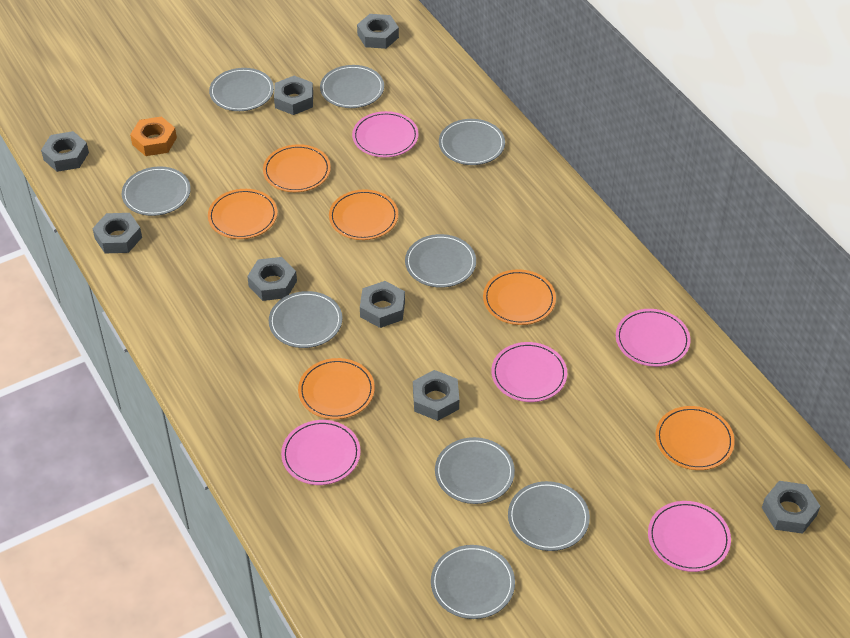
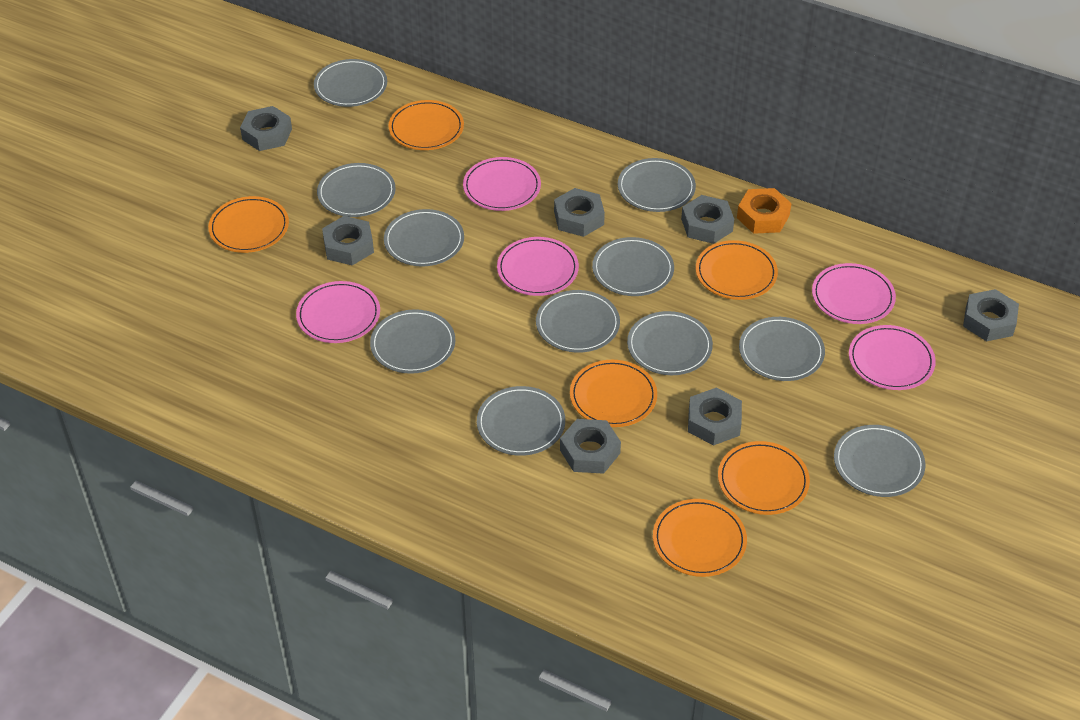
grey nut: [41,131,89,172] [92,213,142,253] [247,257,297,301] [274,76,313,115] [357,14,399,49] [360,281,405,328] [413,370,459,421] [762,481,820,534] = 8 -> [240,106,292,151] [322,216,374,266] [554,188,605,237] [560,419,621,474] [681,195,734,244] [688,388,742,446] [963,289,1019,341] = 7
grey plate: [122,166,191,216] [209,68,274,111] [269,291,342,348] [320,65,384,108] [405,234,476,288] [431,545,515,619] [435,437,515,504] [439,119,505,165] [508,481,590,551] = 9 -> [314,59,387,107] [317,163,396,217] [370,309,455,374] [384,209,464,266] [477,386,565,456] [536,290,620,353] [592,237,674,296] [618,158,696,212] [627,311,713,375] [739,317,825,381] [834,425,925,497] = 11

